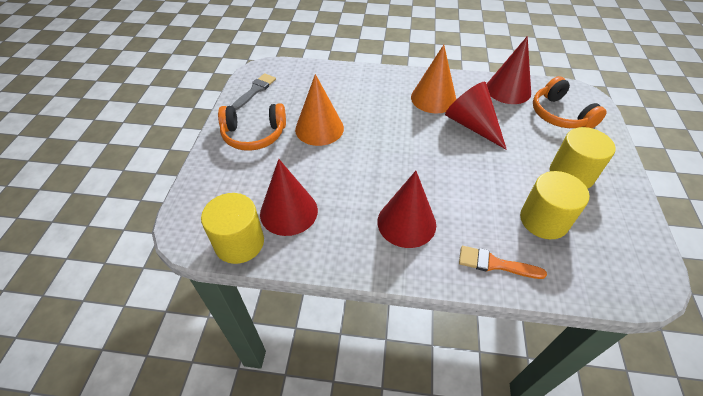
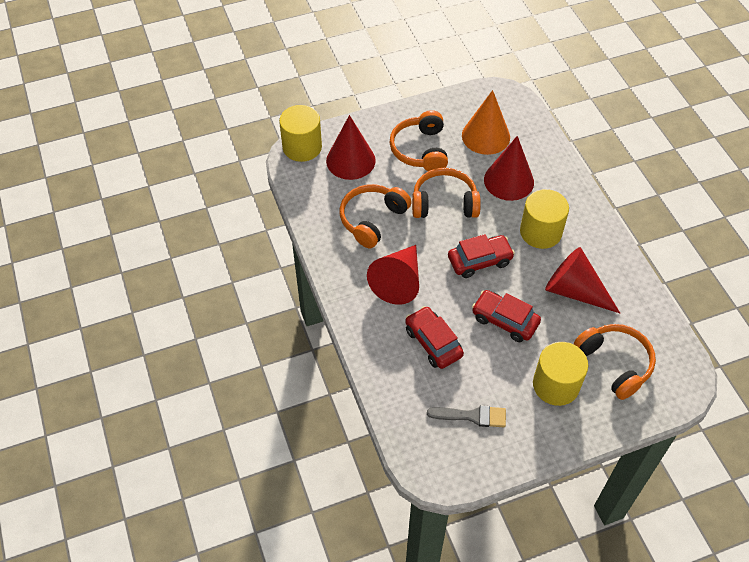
orange brush: [459,246,547,279] = 1 -> none = 0
orange cone: [295,74,344,146] [411,45,456,113] = 2 -> [462,90,510,155] = 1
orange headphones: [218,104,286,151] [533,76,607,128] = 2 -> [340,184,412,248] [390,110,448,171] [412,168,481,218] [574,324,656,400] = 4
red car: none = 0 -> [405,306,464,369] [448,234,515,278] [472,290,541,342] = 3

